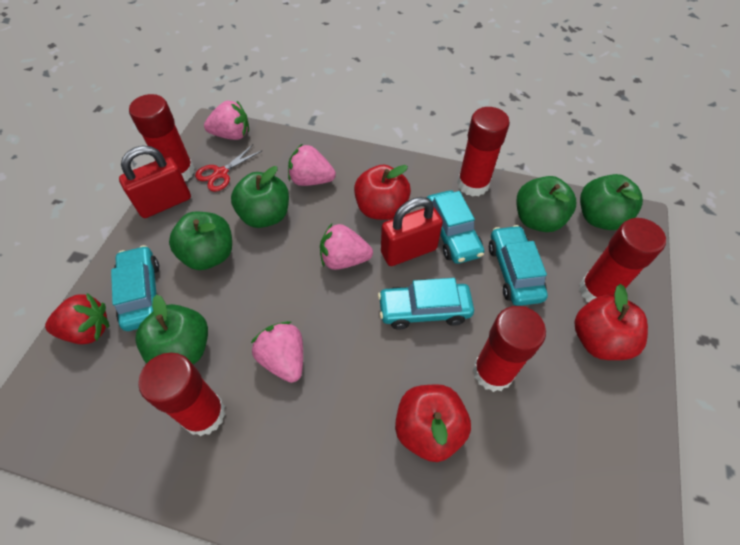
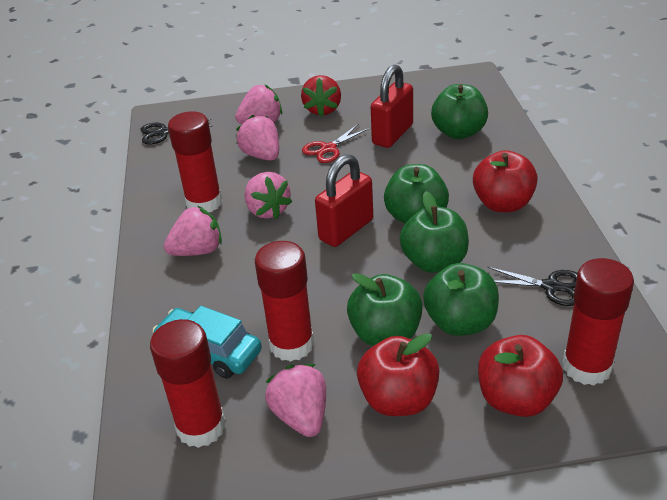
black scissors: none = 0 -> [141,119,213,144] [488,267,578,306] = 2
pink strawberry: [204,100,249,140] [251,321,303,383] [288,144,336,186] [320,224,373,270] = 4 -> [164,206,222,256] [235,85,282,124] [236,115,279,161] [245,172,292,219] [265,364,326,437] = 5
red glue stick: [129,94,195,181] [138,353,226,436] [457,107,510,197] [473,306,546,392] [579,218,666,302] = 5 -> [150,319,226,448] [168,112,223,212] [255,241,314,362] [563,258,634,386] = 4
turquoise car: [111,245,159,331] [378,278,474,329] [427,190,484,264] [489,225,548,306] = 4 -> [152,306,262,379] = 1

